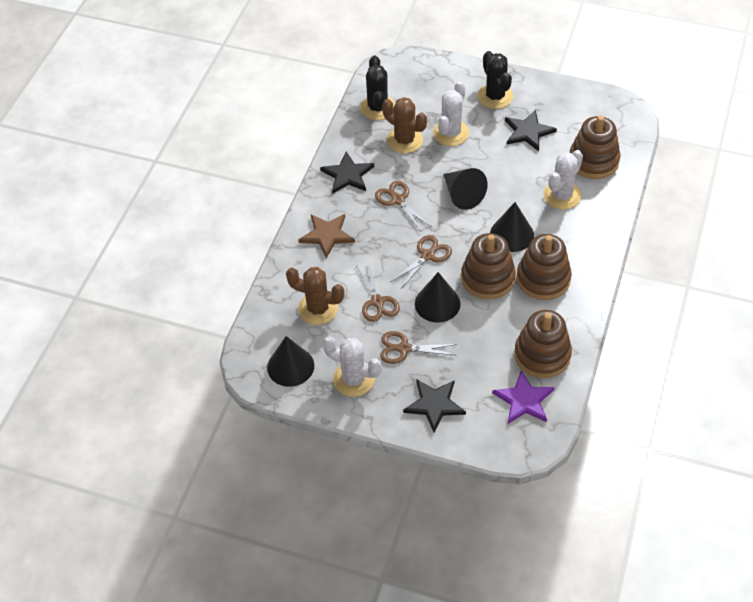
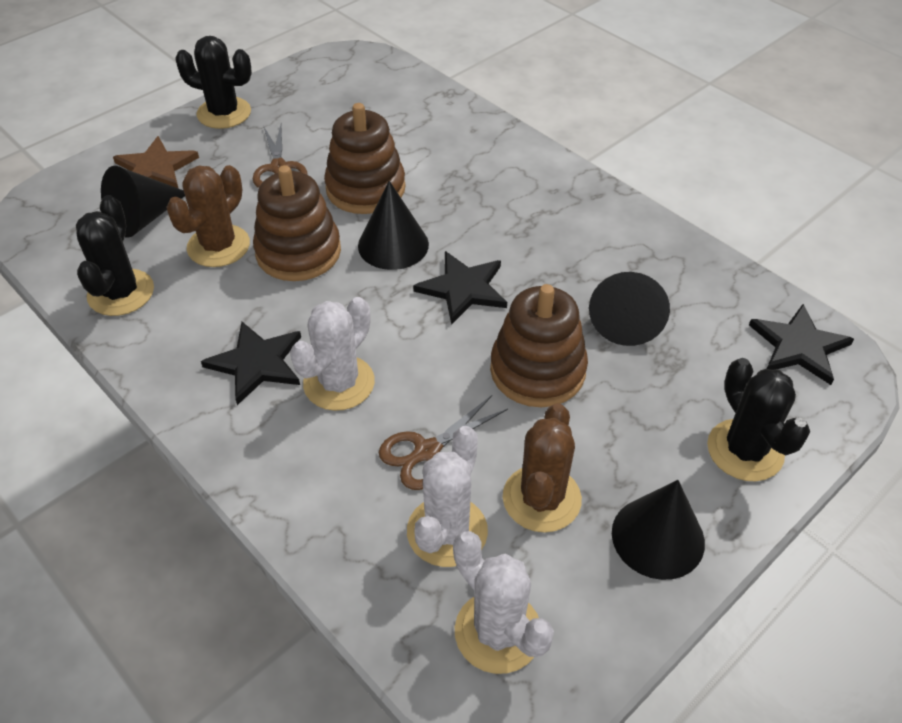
black cactus: [360,55,395,120] [478,51,513,109] = 2 -> [76,195,154,316] [175,36,252,129] [707,358,810,481] = 3
brown scissors: [356,262,400,322] [375,181,431,231] [380,331,457,364] [391,235,452,288] = 4 -> [253,125,307,188] [379,395,508,490] = 2
brown stacking toy: [461,233,516,299] [514,310,572,378] [516,234,572,300] [570,115,620,179] = 4 -> [253,165,341,281] [324,103,406,214] [490,284,588,407] = 3
purple star: [492,370,555,424] = 1 -> none = 0

